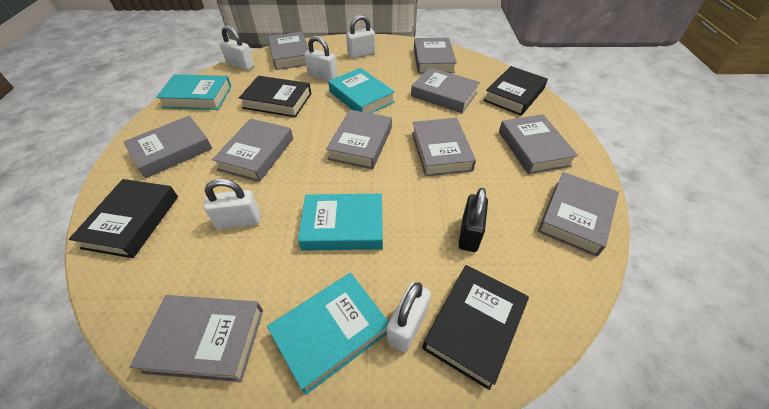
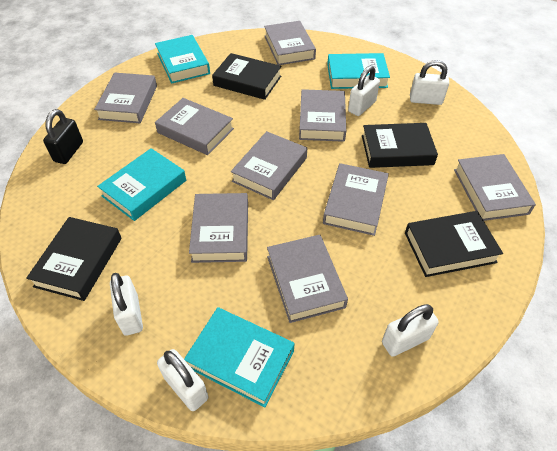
grey book: [123,115,212,178] [129,295,263,382] [212,119,293,182] [268,31,309,70] [326,110,392,169] [411,67,480,113] [412,118,476,176] [414,38,457,74] [499,114,578,174] [538,172,619,257] = 10 -> [94,73,157,123] [155,98,234,155] [189,193,248,263] [231,131,307,200] [264,21,316,65] [267,235,348,323] [299,89,346,142] [323,163,389,236] [454,154,536,221] = 9

